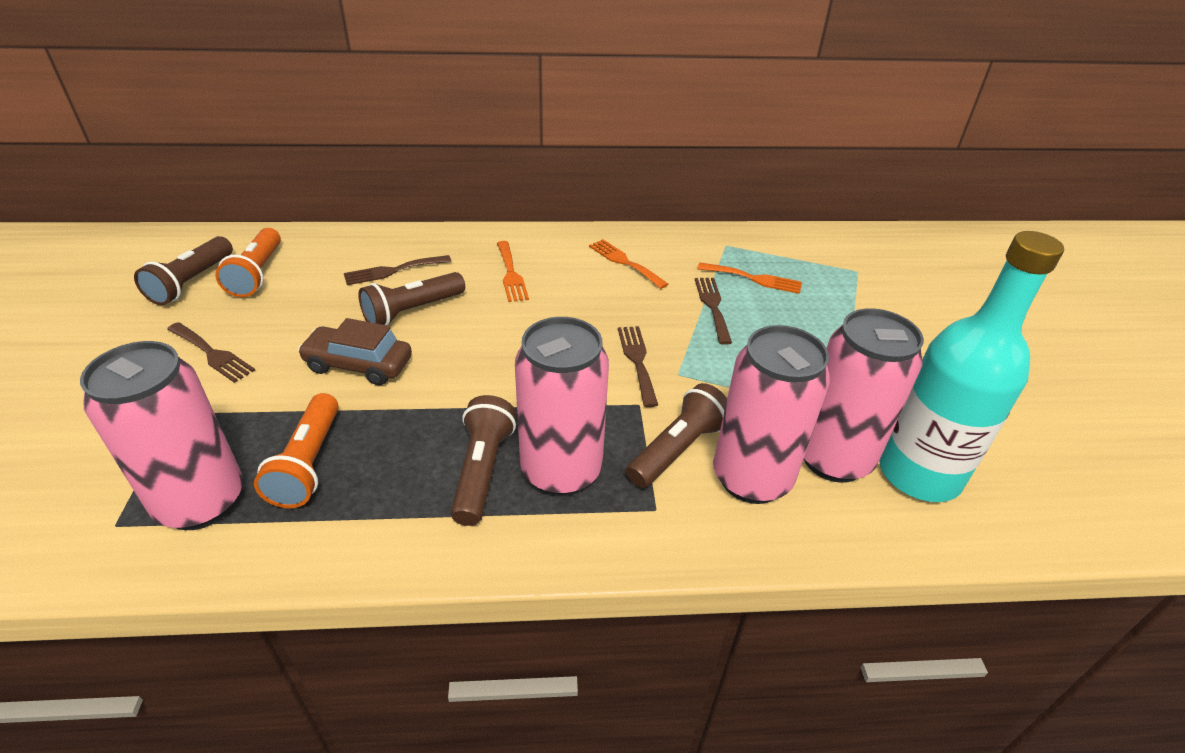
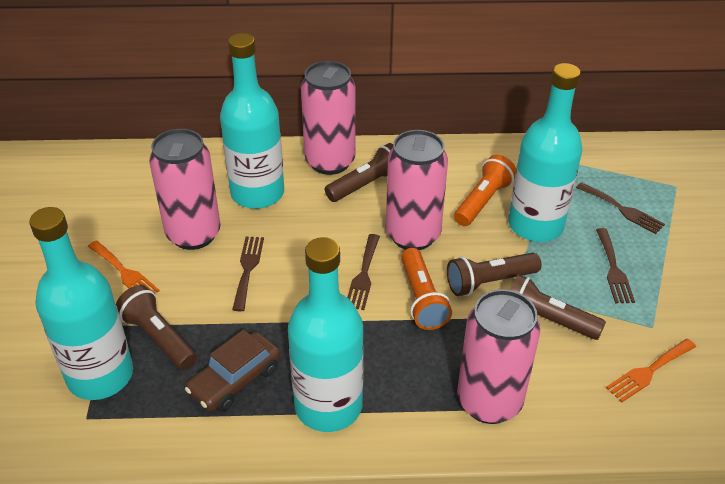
orange fork: [497,241,529,302] [589,239,668,289] [697,263,802,294] = 3 -> [88,240,160,294] [606,339,696,402] = 2
turquoise bottle: [879,231,1064,502] = 1 -> [29,207,133,400] [220,33,284,209] [288,237,364,432] [508,63,582,242] = 4

